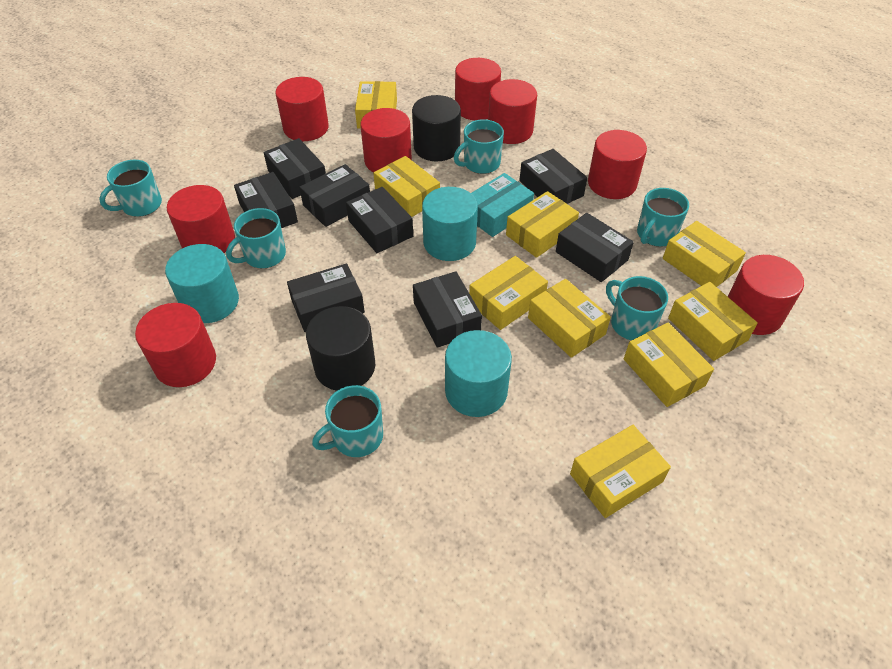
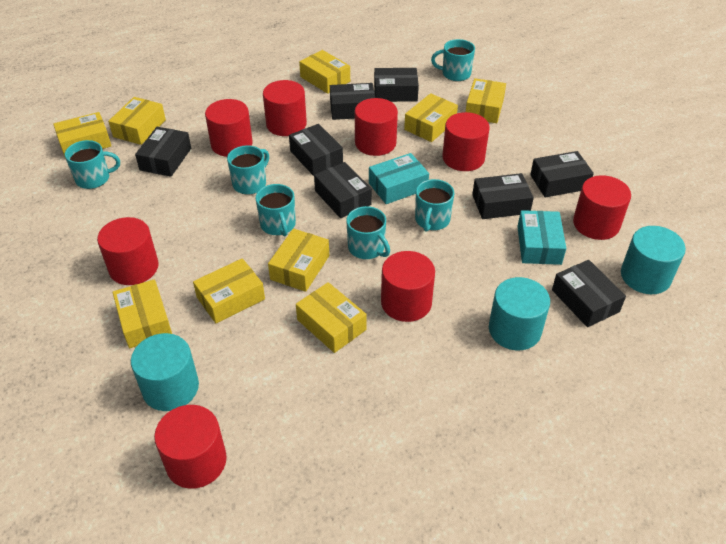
black cylinder: [306,306,375,391] [412,95,461,161] = 2 -> none = 0
turquoise box: [471,173,534,237] = 1 -> [369,153,429,204] [517,210,566,265] = 2

